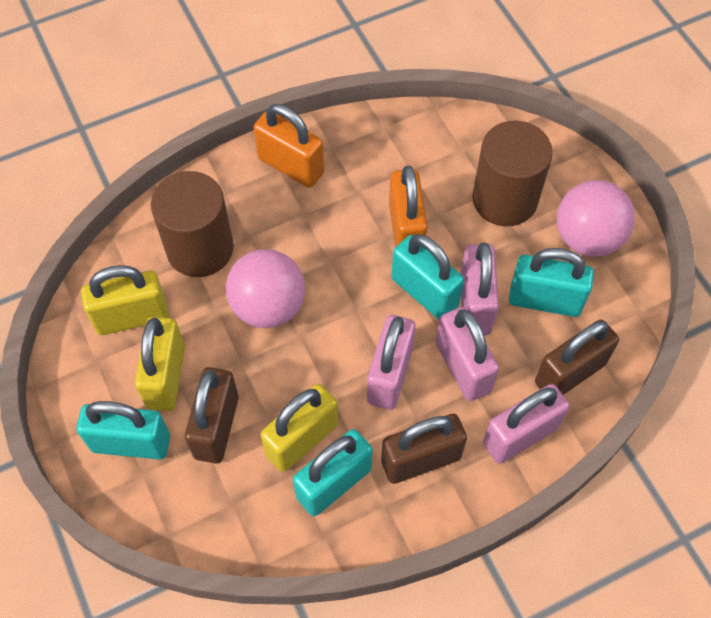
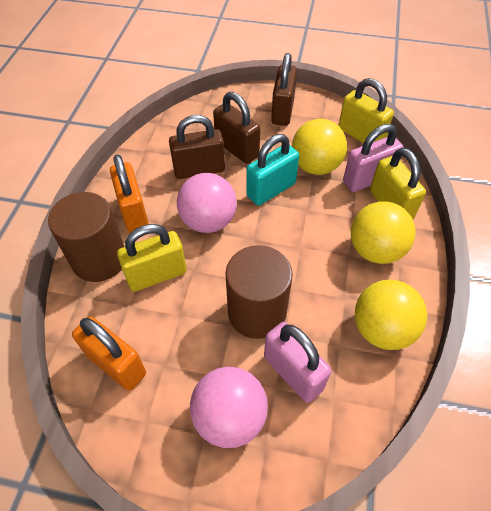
pink padlock: [367,315,416,410] [436,307,499,401] [460,242,499,335] [483,384,569,464] = 4 -> [264,322,331,403] [343,124,404,192] = 2
turquoise padlock: [77,401,170,460] [293,429,373,516] [391,234,464,319] [509,248,594,317] = 4 -> [246,134,299,206] = 1
yellow ball: none = 0 -> [292,119,347,175] [351,201,416,264] [355,280,427,350] = 3

